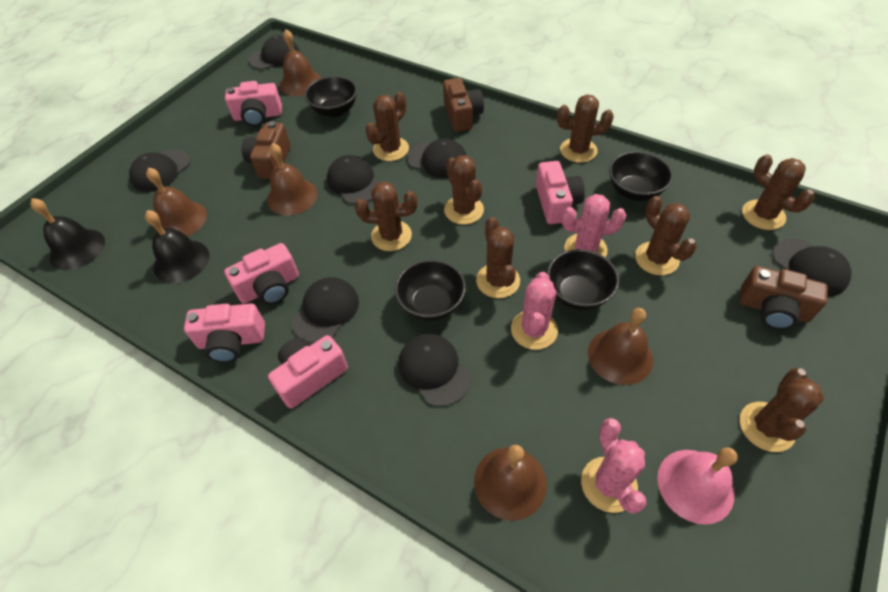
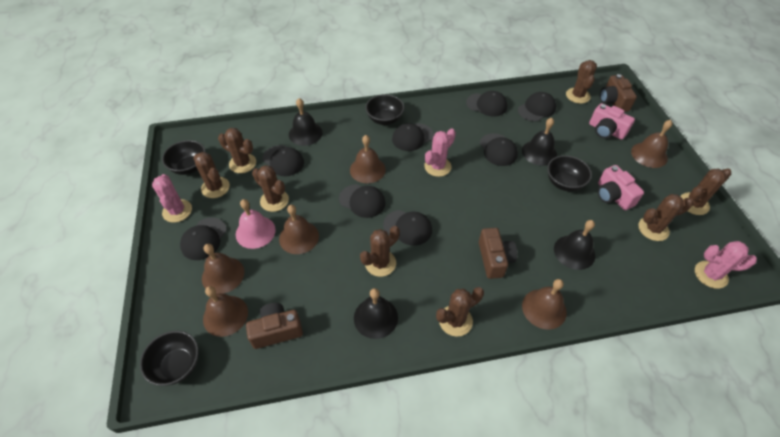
black bell: [30,198,105,270] [145,210,209,283] = 2 -> [289,98,322,146] [354,288,398,339] [522,118,557,166] [554,220,595,270] = 4
black cap: [129,149,190,192] [249,35,300,70] [292,277,359,343] [327,155,380,204] [398,334,471,406] [407,139,467,178] [772,238,852,297] = 7 -> [180,218,227,260] [263,145,304,176] [339,184,385,218] [383,210,432,246] [392,123,434,151] [466,91,507,117] [480,133,518,166] [518,92,556,122] = 8
brown bell: [146,168,207,237] [267,143,318,215] [280,29,321,96] [474,445,547,521] [588,308,653,385] = 5 -> [202,244,244,294] [203,286,248,337] [279,205,319,254] [350,135,386,183] [522,279,567,330] [631,120,672,168] = 6
pink camera: [184,303,265,363] [224,243,299,305] [225,81,282,127] [268,335,348,408] [536,161,585,224] = 5 -> [589,103,635,140] [598,165,644,210] = 2

